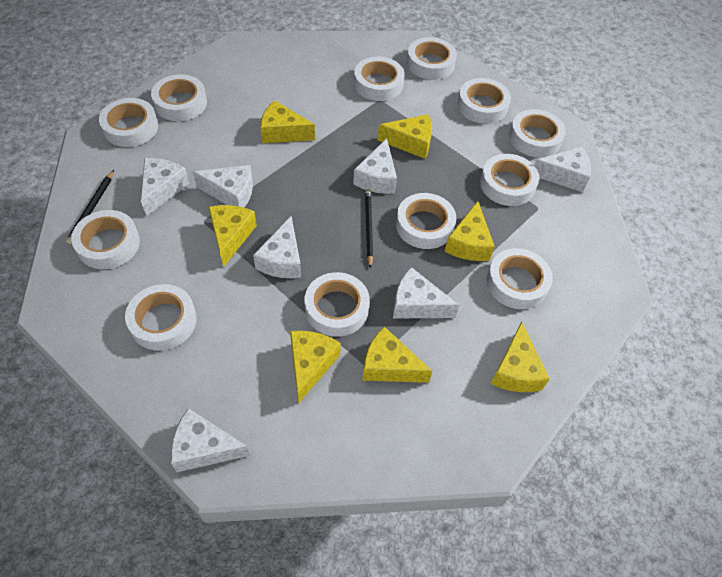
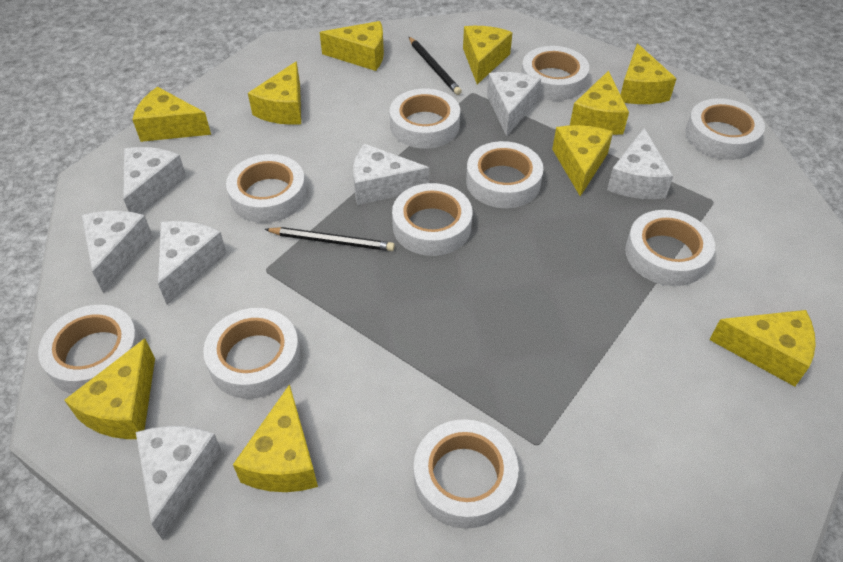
white tape: [71,210,140,269] [99,98,158,147] [125,284,197,351] [151,74,207,121] [305,272,370,337] [354,57,405,101] [396,193,456,249] [407,37,457,80] [457,78,511,124] [480,154,539,206] [486,248,553,309] [509,109,566,158] = 12 -> [38,305,141,394] [203,308,301,399] [226,154,307,223] [390,89,460,149] [392,183,472,256] [414,419,519,529] [466,141,543,208] [521,46,589,101] [625,210,715,286] [686,98,765,160] = 10
yellow cheese: [209,205,257,267] [260,100,315,143] [290,331,341,404] [362,327,432,383] [378,114,432,159] [444,201,495,261] [491,322,549,392] = 7 -> [64,339,155,439] [132,87,211,142] [233,384,318,492] [248,61,301,125] [320,21,384,71] [463,26,513,84] [552,125,613,196] [570,70,629,135] [621,43,677,104] [710,310,816,387] = 10

